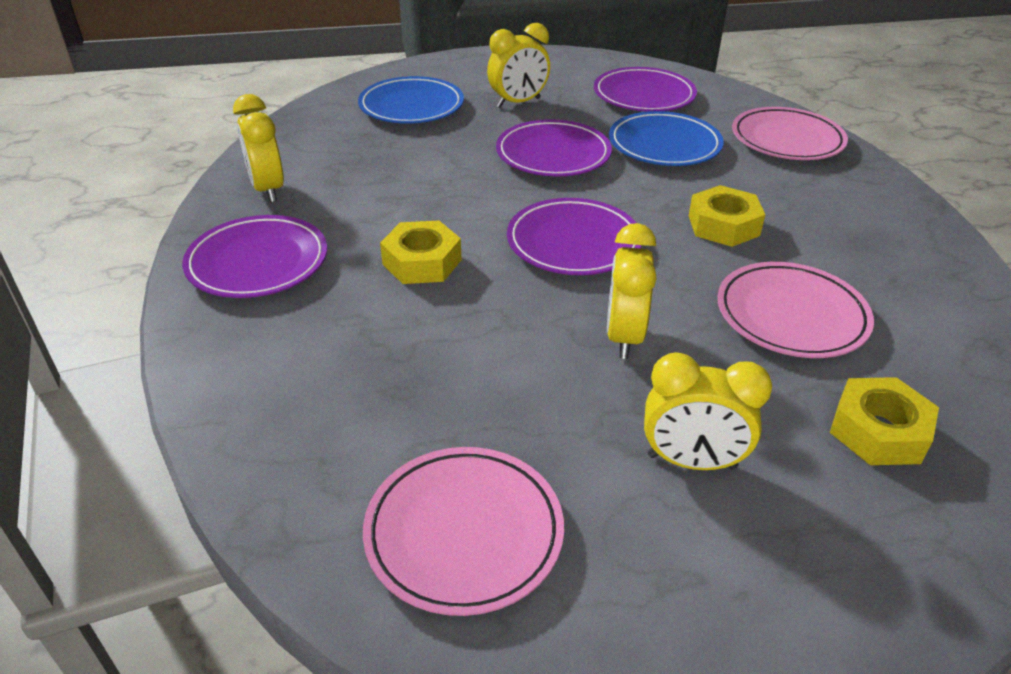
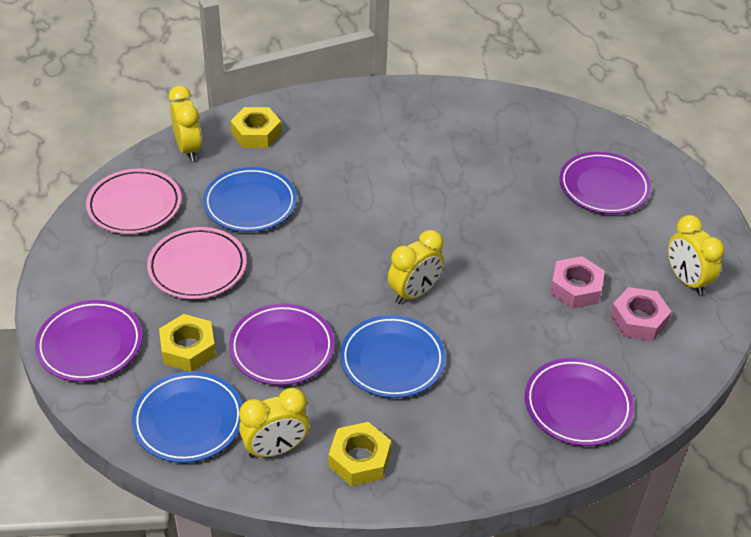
blue plate: [358,76,464,124] [609,111,723,166] = 2 -> [132,371,243,463] [203,167,297,232] [340,315,446,398] = 3
pink nut: none = 0 -> [550,256,605,309] [610,287,672,341] = 2
pink plate: [363,447,564,616] [717,262,874,358] [732,107,848,160] = 3 -> [86,169,182,234] [147,227,247,299] = 2

